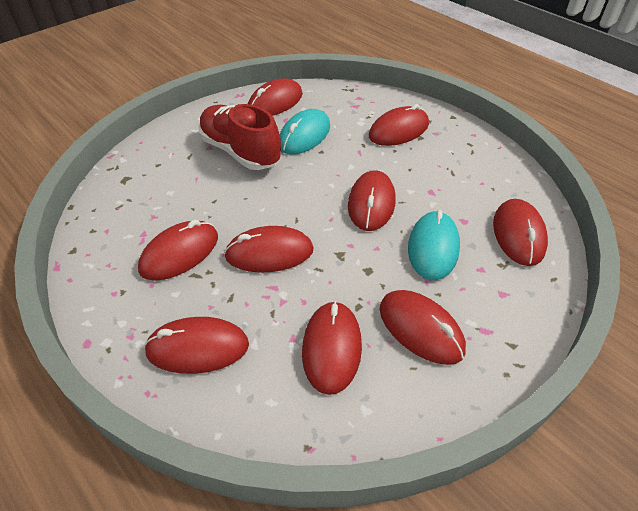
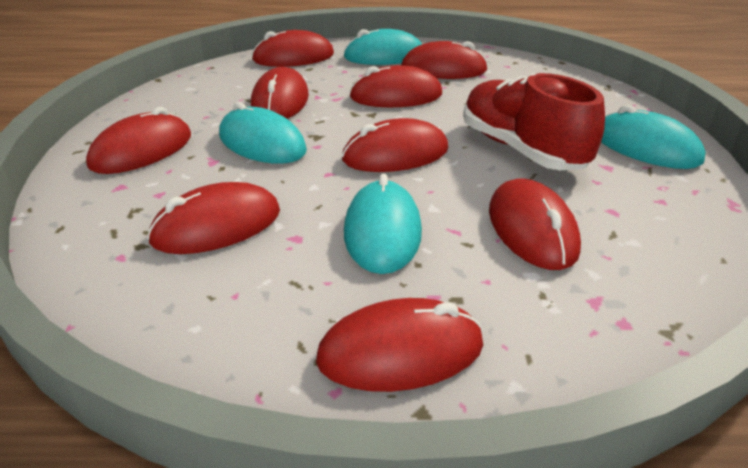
turquoise mouse: [280,109,330,154] [408,210,460,280] = 2 -> [219,102,307,164] [343,29,422,65] [344,174,422,274] [601,105,706,169] = 4

